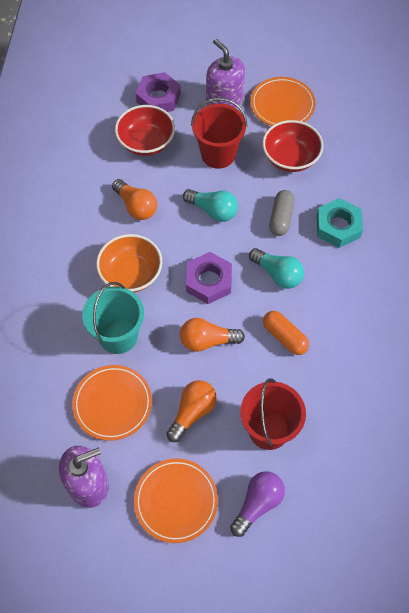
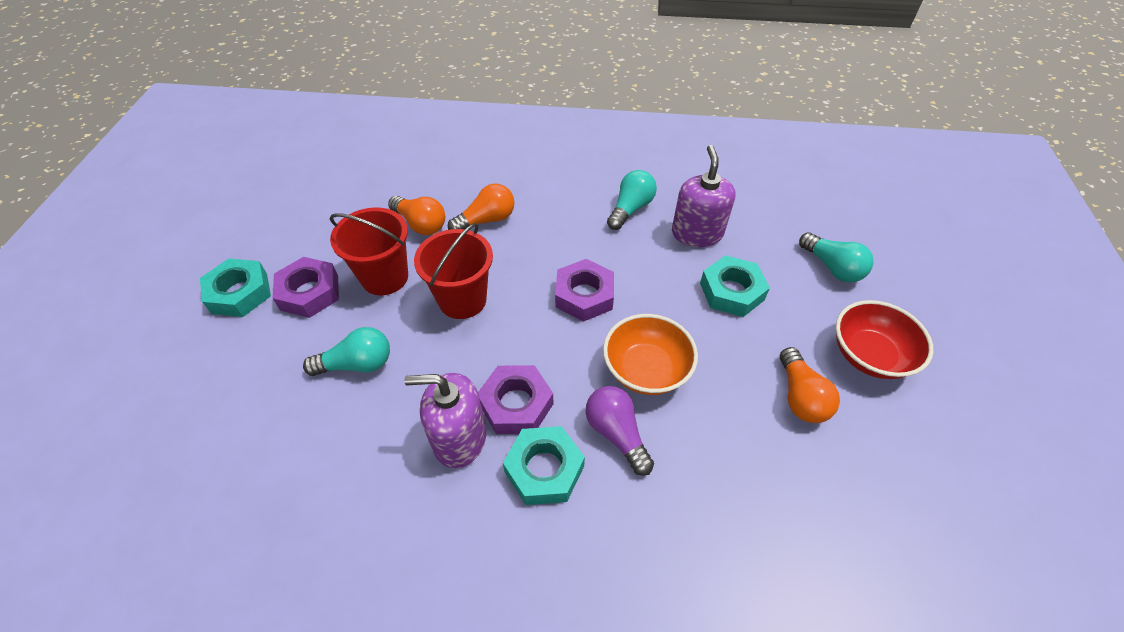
grey capsule: [269,190,295,236] = 1 -> none = 0
orange capsule: [263,311,309,355] = 1 -> none = 0
orange plate: [72,365,152,441] [134,459,218,543] [251,77,316,126] = 3 -> none = 0
purple nut: [136,72,181,112] [186,252,232,304] = 2 -> [273,257,339,318] [478,365,553,434] [555,259,614,322] = 3
red bowl: [115,105,175,156] [262,120,324,172] = 2 -> [836,300,934,379] = 1
turquoise bucket: [82,282,144,354] = 1 -> none = 0
turquoise light bulb: [183,189,238,222] [249,248,304,289] = 2 -> [303,327,390,376] [607,170,657,230] [799,232,874,283] = 3
turquoise nut: [317,198,363,248] = 1 -> [200,259,271,317] [503,426,585,505] [700,255,770,317] = 3

